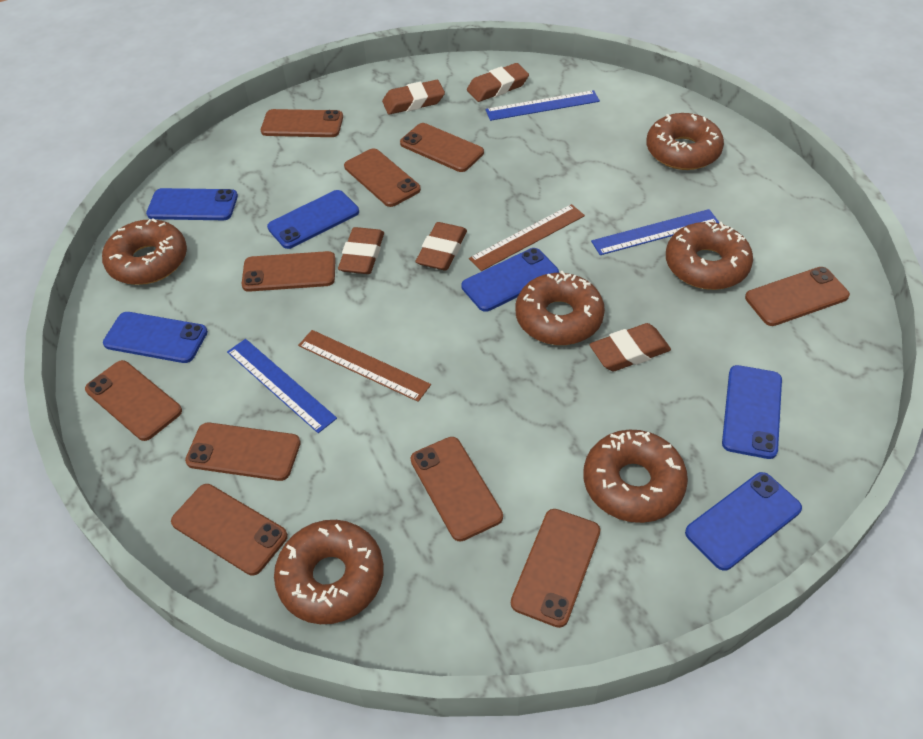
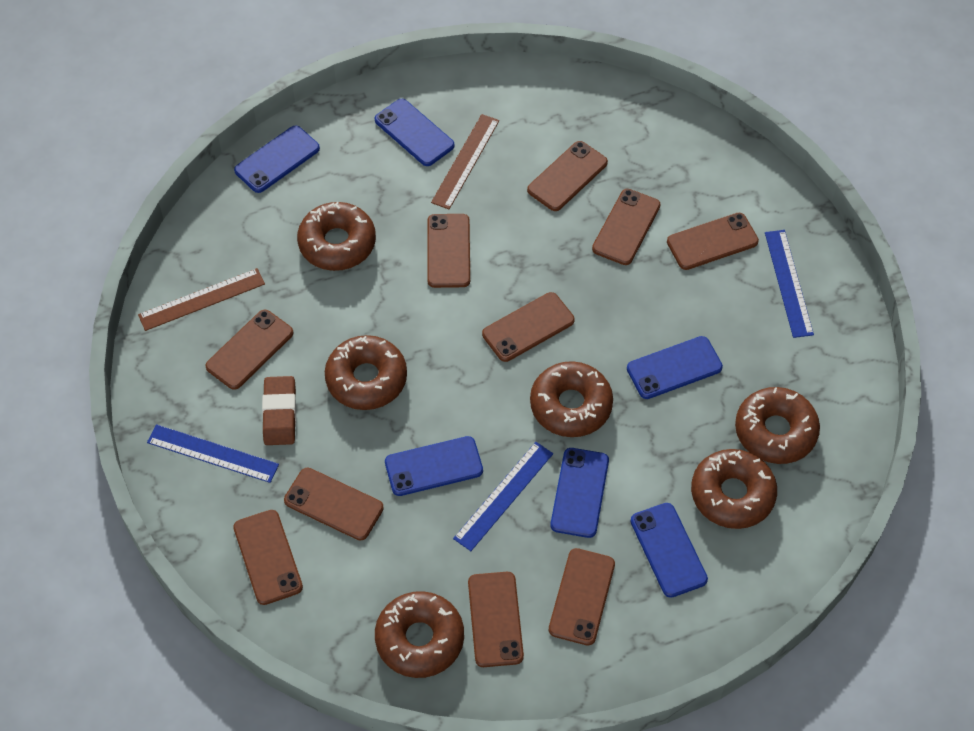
brown eraser: [338,227,384,274] [382,80,445,115] [415,222,467,270] [467,63,529,102] [590,323,671,371] = 5 -> [262,376,296,445] = 1

